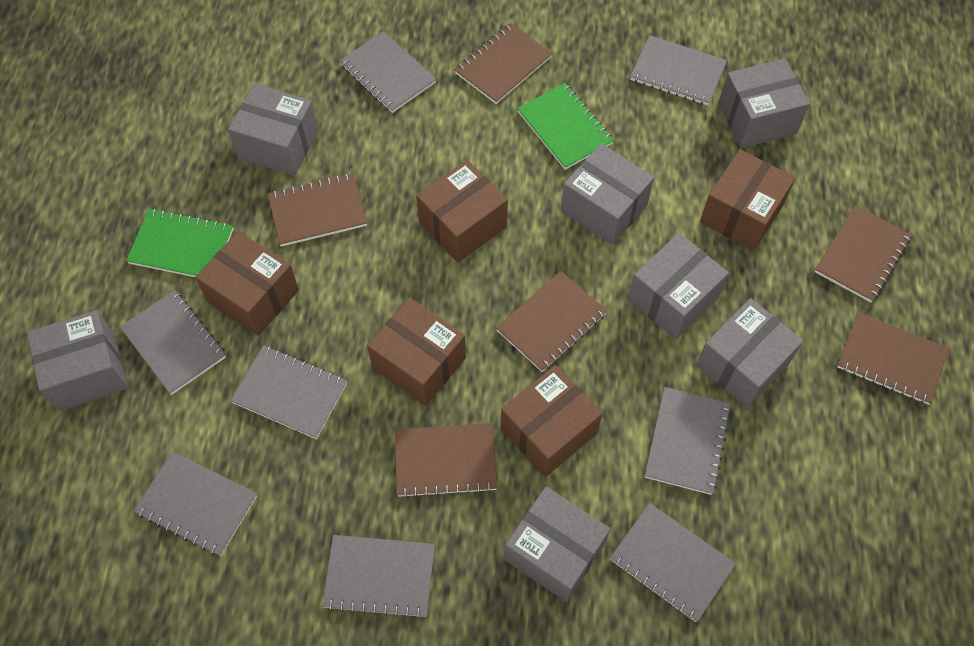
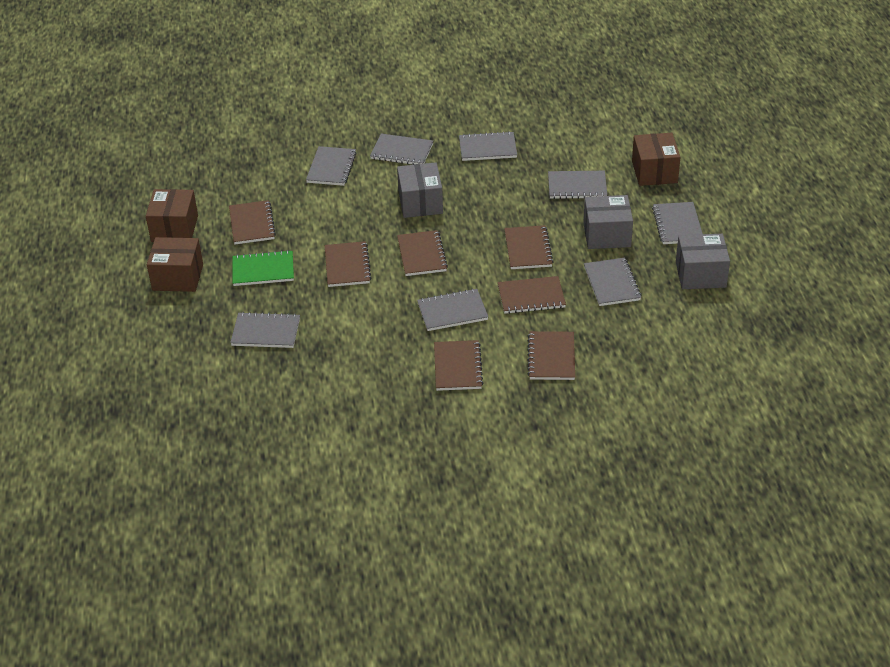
brown box: [195,231,299,336] [367,298,466,406] [416,160,508,263] [501,365,603,477] [700,149,796,251] = 5 -> [146,189,198,242] [147,237,203,292] [632,133,681,186] = 3
brown notebook: [268,173,367,247] [394,423,497,498] [455,23,552,104] [496,271,607,372] [815,205,912,303] [837,312,949,405] = 6 -> [229,200,276,244] [325,241,371,287] [397,230,448,276] [434,340,483,391] [498,276,566,314] [504,225,554,269] [527,331,575,380] = 7
green notebook: [126,208,233,277] [517,83,614,170] = 2 -> [233,250,294,286] = 1
grey box: [27,310,128,411] [228,83,319,176] [504,487,610,602] [561,143,654,245] [628,233,729,339] [696,298,803,408] [718,58,810,148] = 7 -> [397,162,443,218] [583,195,633,249] [676,234,730,289] = 3

